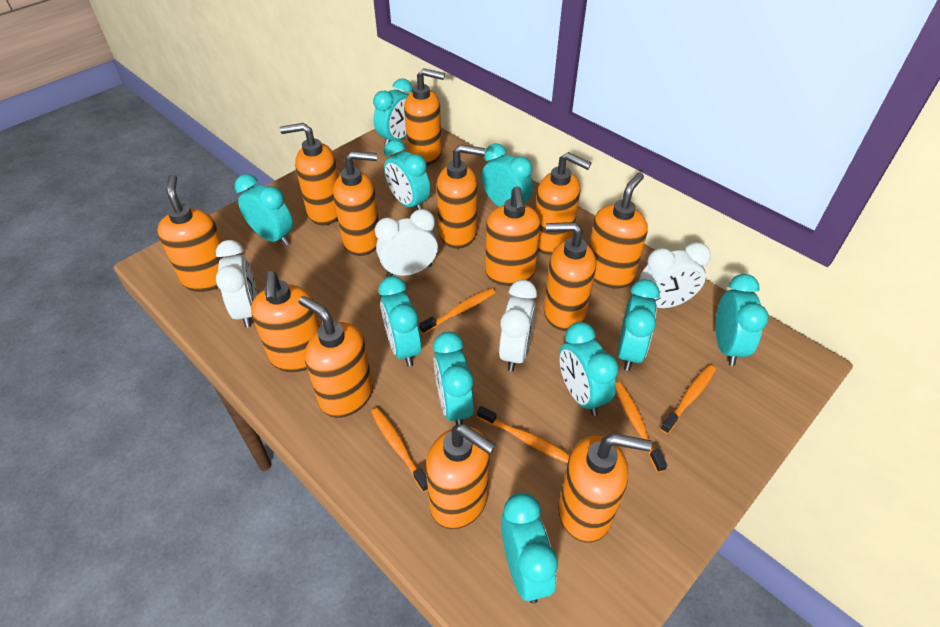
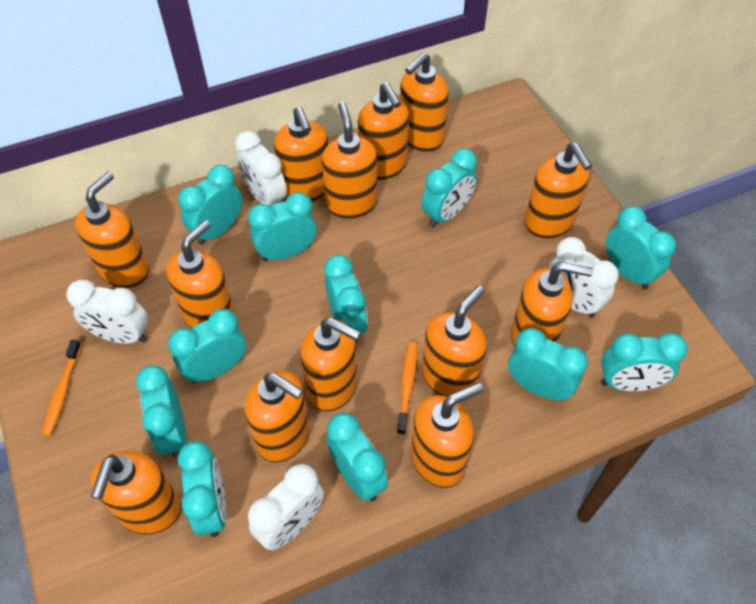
orange toothbrush: [371,408,428,492] [419,288,496,334] [477,406,570,463] [616,382,667,472] [660,365,716,434] = 5 -> [42,340,81,437] [397,342,417,435] = 2
turquoise clock: [235,174,293,246] [373,78,412,146] [379,276,421,367] [384,140,430,210] [433,332,474,425] [481,143,533,207] [501,493,558,604] [559,322,619,416] [617,279,660,371] [716,274,769,366] = 10 -> [136,365,187,458] [168,309,246,383] [178,165,242,245] [178,441,227,537] [248,192,317,261] [324,255,368,344] [326,413,388,501] [421,149,477,227] [508,328,588,401] [601,333,688,391] [606,206,676,289] = 11

